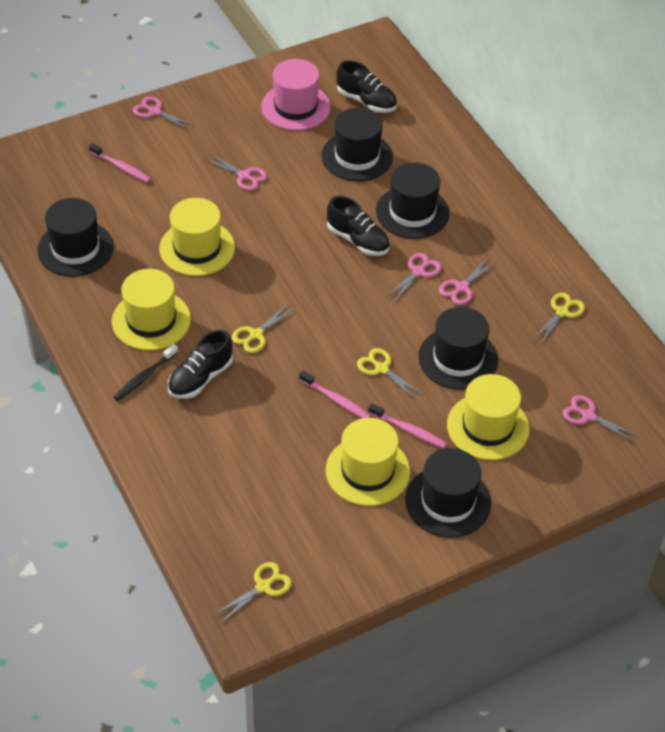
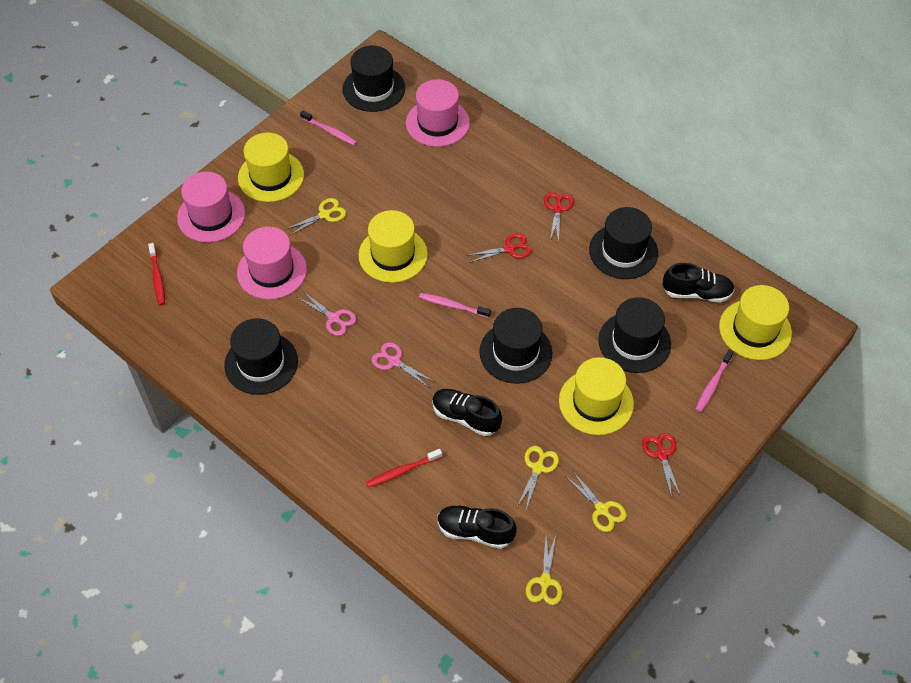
black toothbrush: [113,344,178,401] = 1 -> none = 0
pink hat: [261,59,331,131] = 1 -> [177,172,245,243] [237,227,307,300] [406,79,470,147] = 3
pink scissors: [133,96,194,130] [204,153,267,191] [386,253,442,302] [439,258,496,305] [563,395,638,442] = 5 -> [297,292,356,336] [371,342,435,387] = 2
red scissors: none = 0 -> [466,233,532,263] [544,192,574,243] [642,433,681,498] = 3
red toothbrush: none = 0 -> [148,243,165,305] [366,449,442,488] = 2

